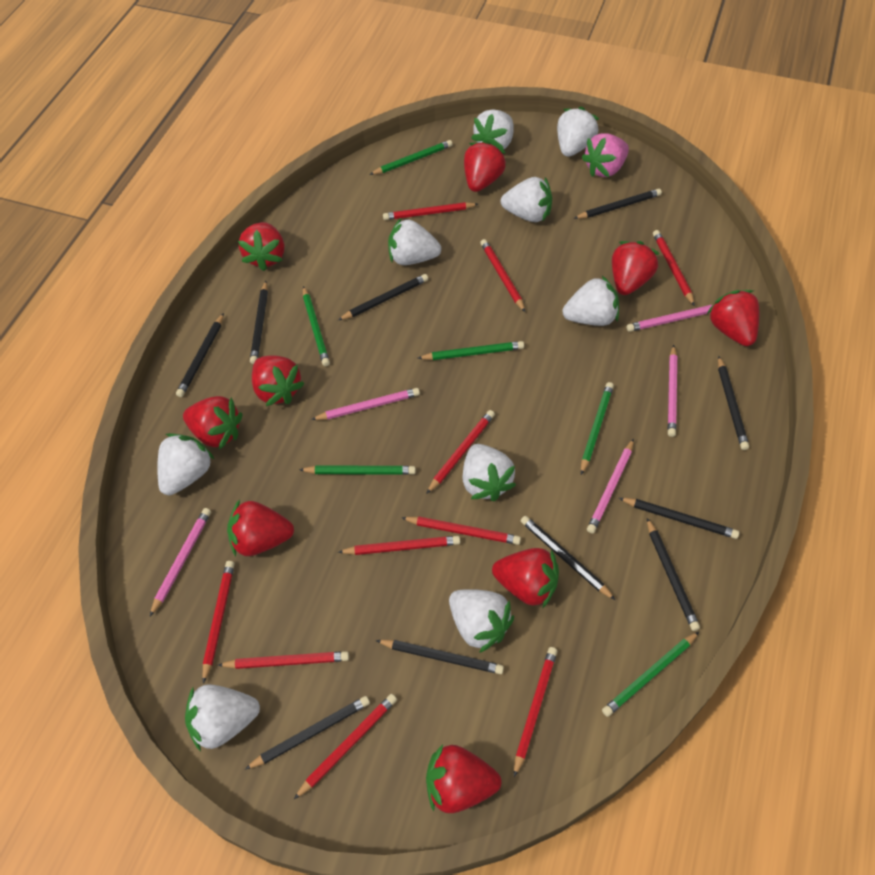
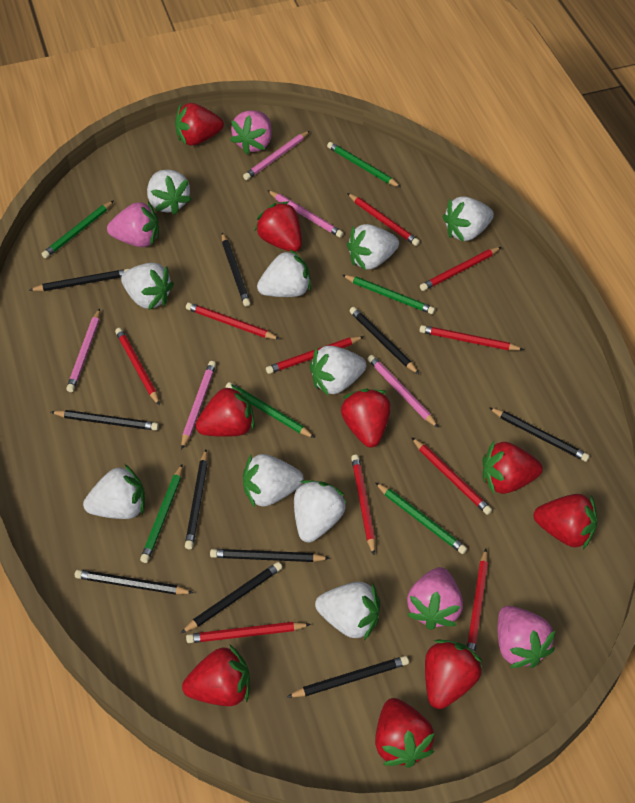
pink strawberry: [581,133,629,177] = 1 -> [107,202,159,247] [230,110,272,154] [407,567,463,630] [498,606,556,668] = 4
white strawberry: [157,433,215,495] [185,684,260,751] [388,217,441,265] [449,589,514,653] [463,444,516,501] [471,109,514,150] [501,177,552,222] [557,107,599,157] [563,276,619,326] = 9 -> [83,464,145,519] [121,263,174,310] [147,170,192,215] [243,454,304,507] [257,249,311,297] [294,480,347,543] [310,346,366,395] [315,582,380,641] [347,224,399,270] [443,196,494,242] = 10

